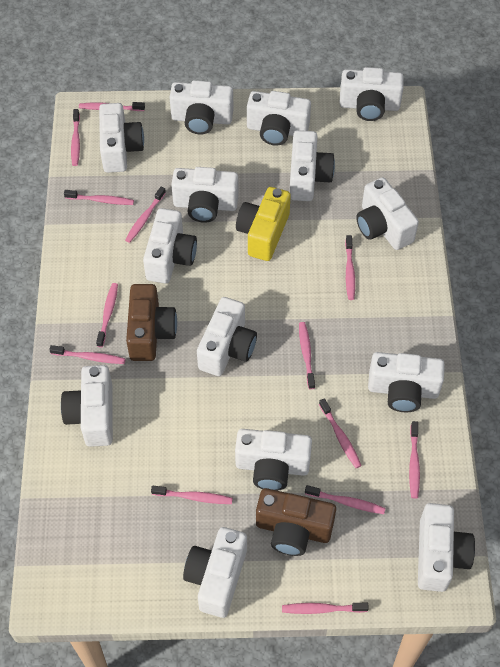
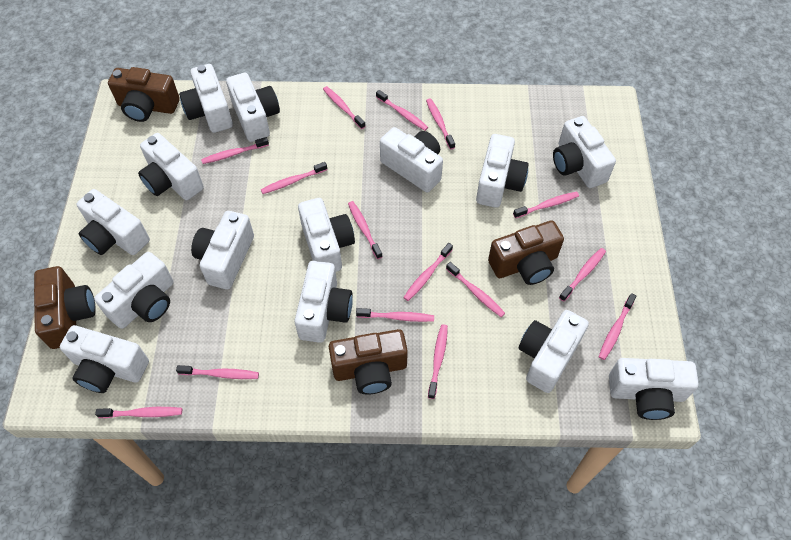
brown camera: [126,284,177,361] [256,488,336,556] = 2 -> [34,266,96,349] [108,67,180,122] [329,329,408,395] [488,221,564,285] = 4
pink toothbrush: [49,345,126,364] [64,190,134,205] [71,109,80,166] [79,102,145,111] [96,283,118,348] [125,187,166,243] [151,486,233,504] [282,603,369,614] [299,322,315,389] [305,485,385,514] [319,398,362,468] [345,235,355,300] [409,421,420,499] = 13 -> [95,407,182,418] [176,365,259,379] [201,137,269,164] [261,162,327,194] [323,86,365,129] [348,201,383,259] [356,308,434,322] [376,90,428,131] [403,243,453,301] [426,98,455,149] [428,324,448,399] [446,262,505,317] [513,192,579,218] [559,248,606,302] [599,293,636,360] = 15
yellow camera: [236,187,291,261] = 1 -> none = 0

